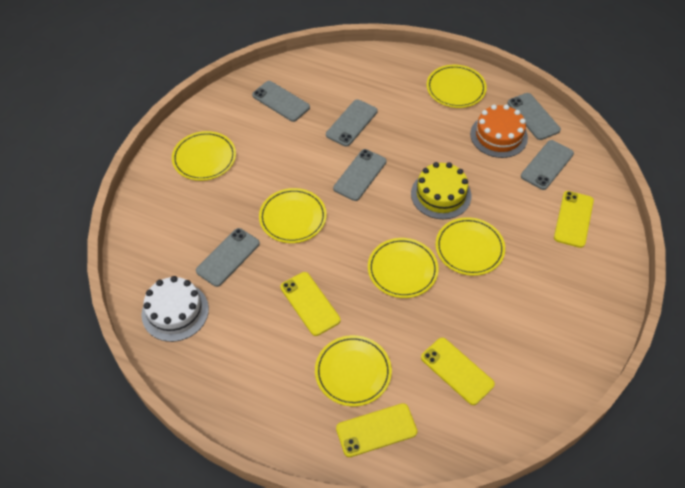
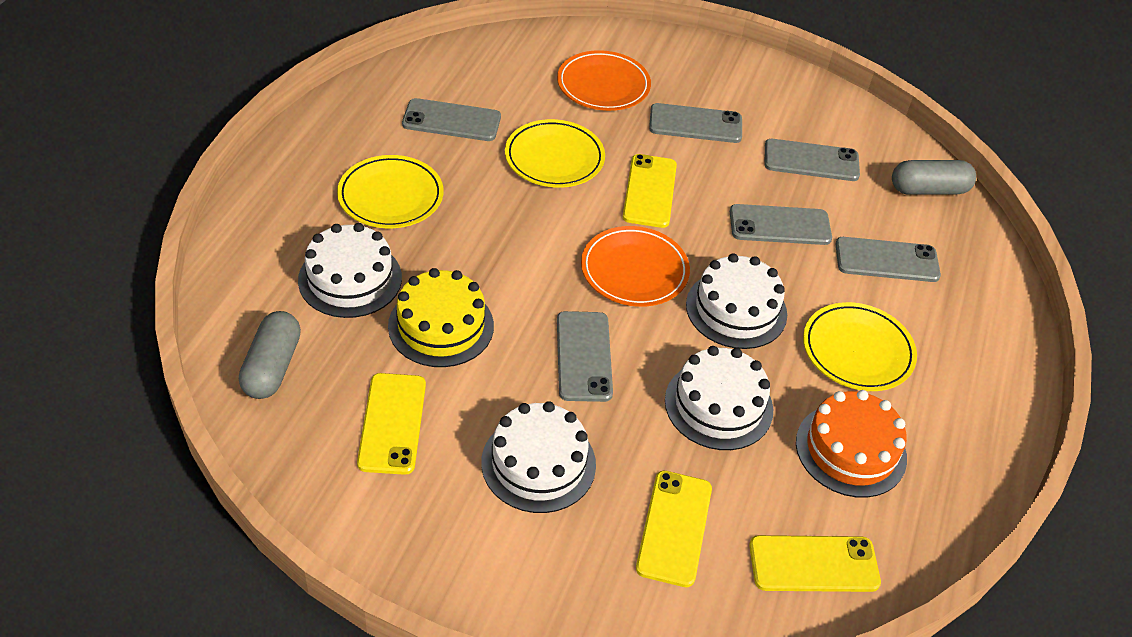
grey capsule: none = 0 -> [239,311,301,399] [892,160,976,195] = 2
orange plate: none = 0 -> [557,50,651,111] [581,226,690,307] = 2
white cake: [141,276,209,342] = 1 -> [298,223,402,318] [481,401,596,513] [665,346,773,450] [686,253,787,349] = 4
yellow plate: [172,131,236,181] [259,188,327,243] [315,335,392,406] [368,238,439,298] [426,65,487,108] [436,217,505,276] = 6 -> [337,155,443,228] [505,119,605,188] [803,302,917,391] = 3

